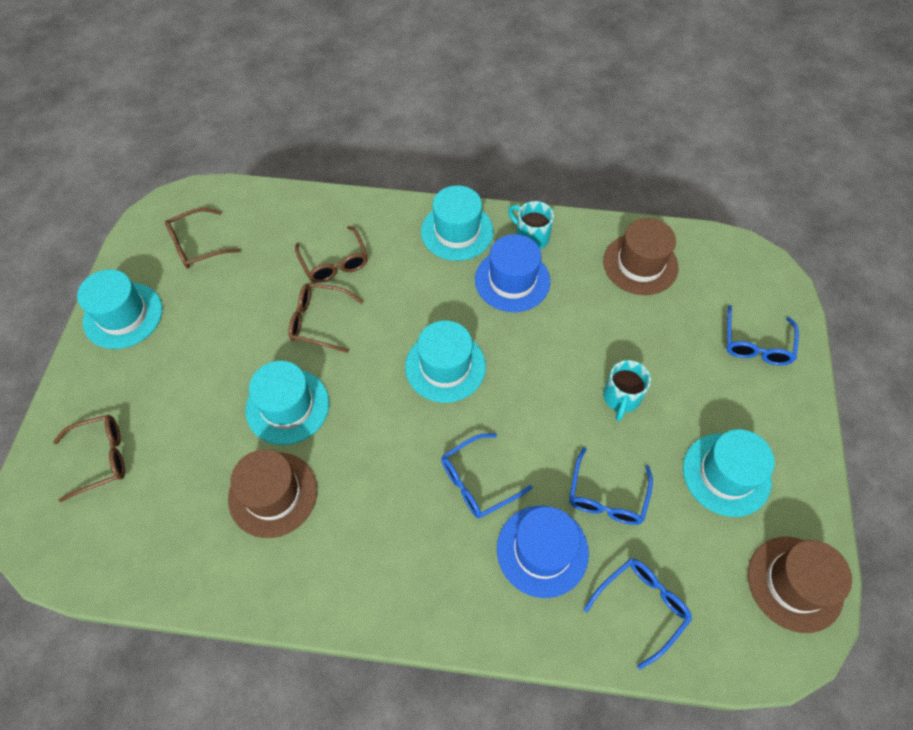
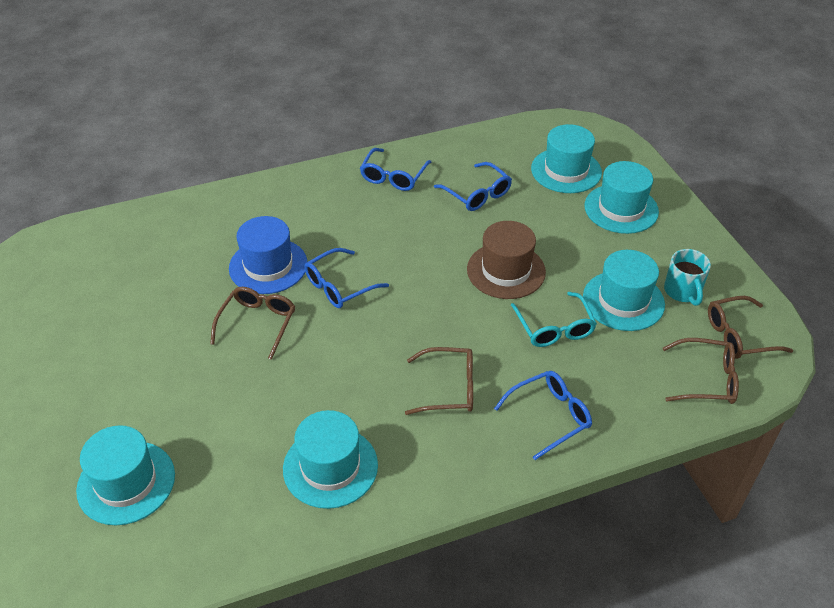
blue hat: [475,234,550,312] [497,506,589,598] = 2 -> [229,216,308,294] = 1
brown hat: [228,449,317,538] [603,218,678,295] [748,537,852,633] = 3 -> [467,221,546,299] = 1
turquoise glasses: none = 0 -> [511,292,597,347] = 1
turquoise mug: [508,201,554,249] [603,360,651,421] = 2 -> [664,249,711,306] = 1

